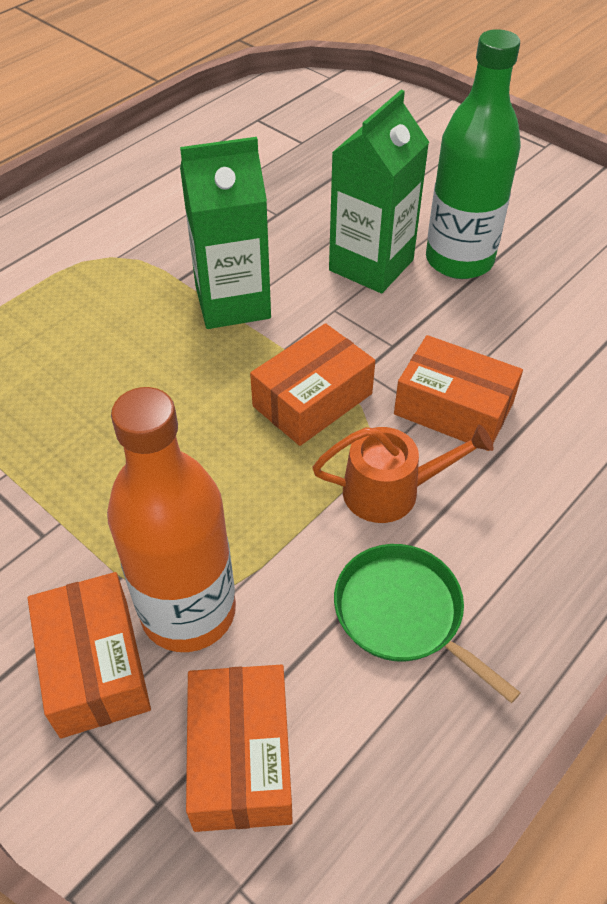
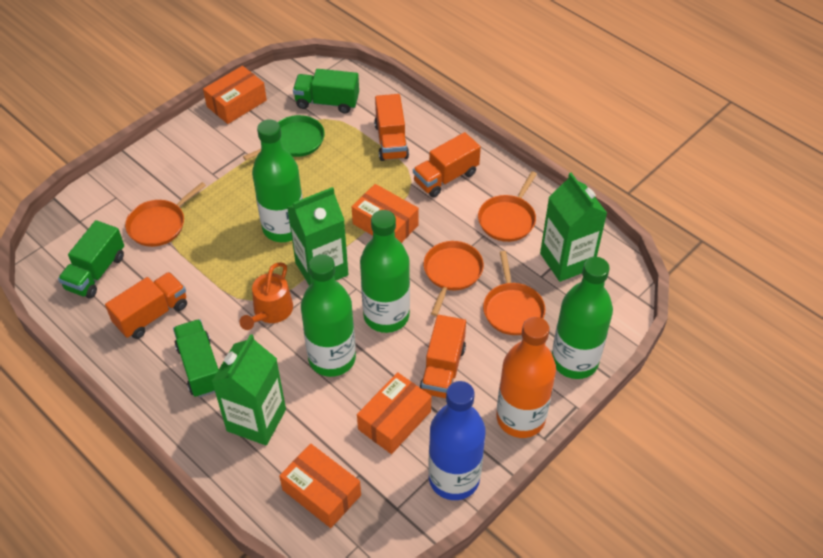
blue bottle: none = 0 -> [428,381,486,500] = 1
green bottle: [426,29,521,279] = 1 -> [252,119,303,242] [301,254,356,377] [360,210,410,333] [552,257,613,379] = 4
green carton: [180,137,271,329] [329,90,429,293] = 2 -> [211,334,286,445] [287,187,349,286] [540,173,607,282] = 3
green truck: none = 0 -> [58,220,124,299] [173,319,219,398] [293,69,359,113] = 3
orange pan: none = 0 -> [125,182,206,247] [424,241,484,316] [478,171,537,242] [483,251,545,335] = 4
orange truck: none = 0 -> [105,272,187,339] [374,94,409,161] [413,132,481,197] [419,315,466,398] = 4

